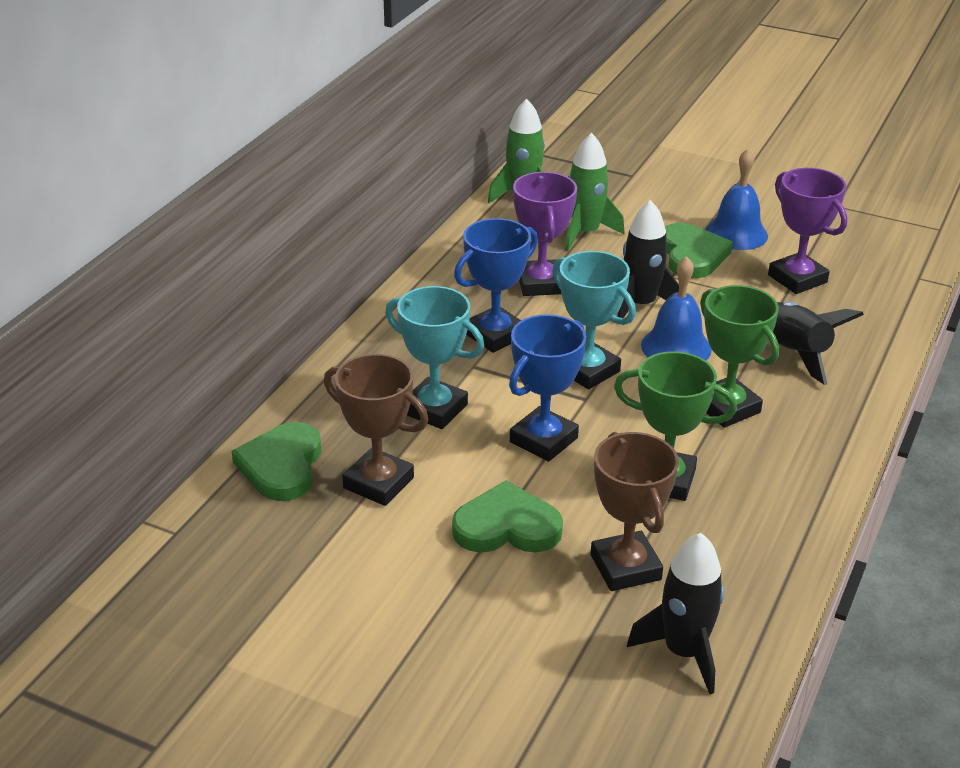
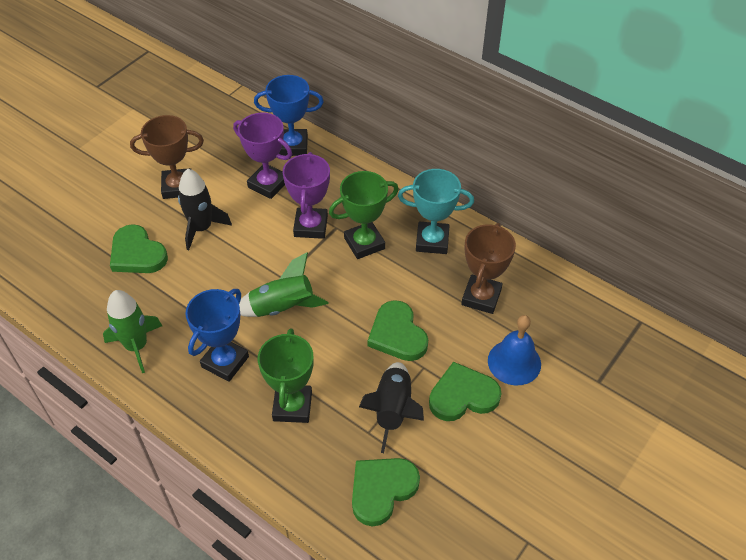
black rocket: [617,200,679,318] [627,533,724,694] [773,302,864,385] = 3 -> [178,169,232,250] [359,362,424,453] = 2
blue bell: [641,256,712,360] [706,149,768,250] = 2 -> [488,315,541,385] = 1
green heart: [232,422,321,501] [452,480,563,552] [665,223,733,278] = 3 -> [110,224,168,273] [352,458,420,527] [368,300,428,361] [429,362,502,421] = 4
turquoise trophy: [385,286,484,429] [552,251,636,389] = 2 -> [398,169,474,254] = 1

